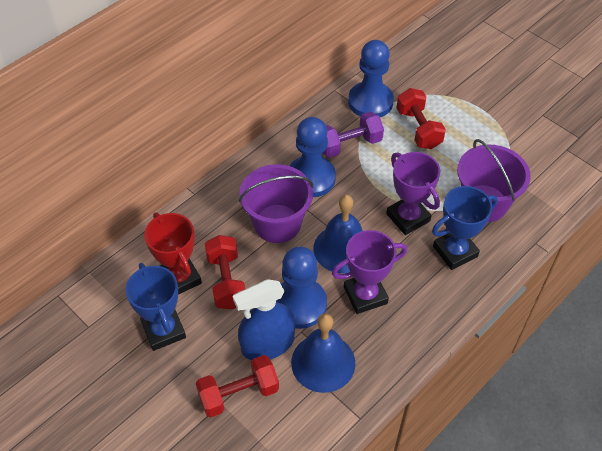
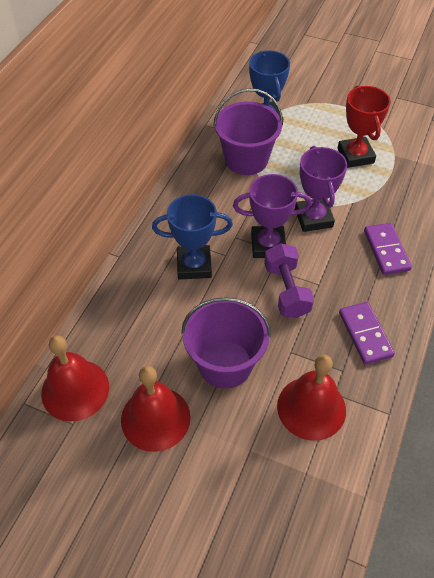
blue bell: [291,313,355,393] [314,195,363,274] = 2 -> none = 0
blue pawn: [276,246,327,329] [290,117,336,197] [348,40,394,117] = 3 -> none = 0
blue spray bottle: [233,279,295,360] = 1 -> none = 0
purple domino: none = 0 -> [339,302,395,364] [364,223,412,275] = 2
red bell: none = 0 -> [41,335,109,421] [121,366,191,452] [277,355,346,441] = 3
red dumbbell: [196,355,279,417] [205,235,245,310] [396,88,446,149] = 3 -> none = 0

